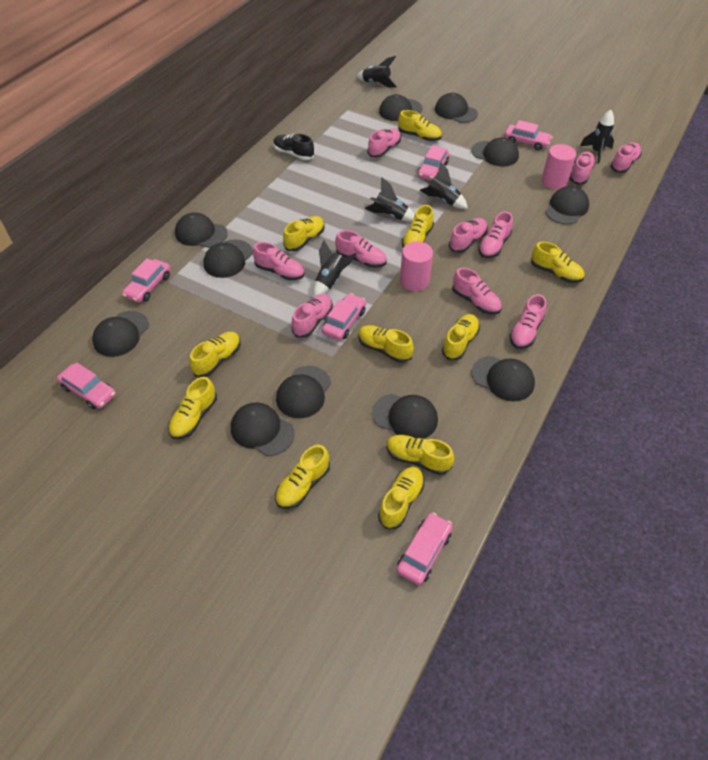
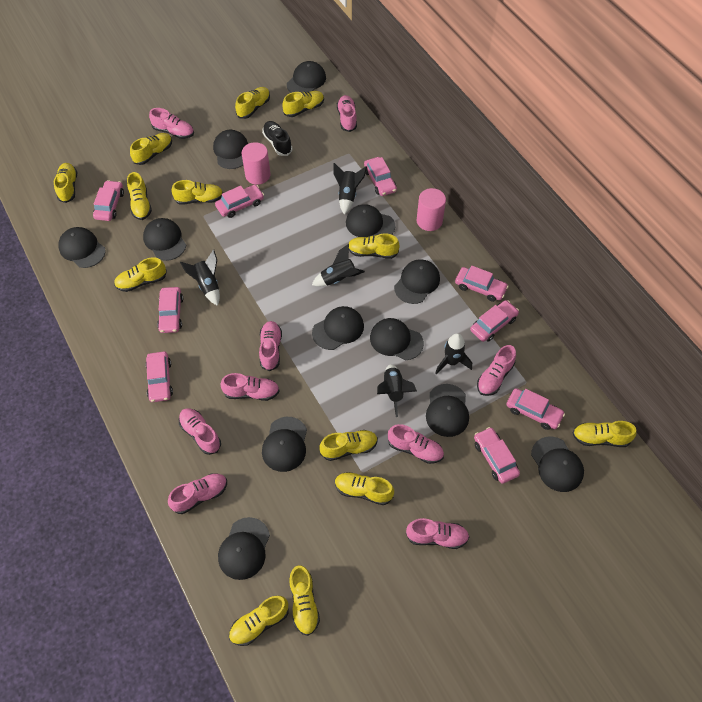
black cap: [92,311,149,357] [175,213,227,248] [204,239,253,278] [231,402,295,456] [276,366,331,418] [372,394,438,439] [379,94,422,121] [435,93,478,123] [471,137,519,167] [472,356,535,401] [545,186,589,225] = 11 -> [58,227,106,268] [143,218,186,261] [213,130,248,169] [218,517,270,580] [262,417,307,472] [287,61,326,93] [312,306,364,350] [346,204,395,237] [370,318,424,360] [394,259,440,304] [426,384,469,437] [531,437,584,492] = 12
pink car: [57,362,116,409] [122,258,171,303] [322,293,366,340] [397,512,453,585] [418,145,449,181] [504,120,552,150] = 6 -> [93,180,124,221] [145,351,173,402] [157,287,183,333] [215,185,264,218] [364,157,397,196] [455,266,509,302] [470,300,519,342] [474,427,520,484] [506,388,565,430] = 9
pink shoe: [253,242,304,280] [292,294,333,338] [335,230,387,268] [367,128,401,158] [449,218,488,253] [452,268,502,314] [478,212,513,258] [509,294,546,349] [570,151,596,185] [610,143,642,173] = 10 -> [149,108,194,139] [168,473,227,514] [179,408,221,455] [220,373,280,401] [259,321,282,371] [337,95,357,132] [388,424,444,464] [406,518,470,549] [477,345,516,396] = 9
yellow shoe: [168,377,217,439] [189,332,241,377] [275,445,330,509] [283,216,325,251] [358,325,414,363] [378,467,424,529] [386,435,454,475] [398,110,442,141] [402,205,434,248] [442,314,480,360] [531,242,584,283] = 11 -> [54,163,77,203] [114,257,167,292] [127,172,152,220] [130,133,172,165] [171,180,223,205] [229,596,289,646] [235,87,270,119] [282,91,324,117] [289,565,320,636] [319,430,378,461] [335,472,394,505] [348,233,400,259] [573,421,637,447] = 13

